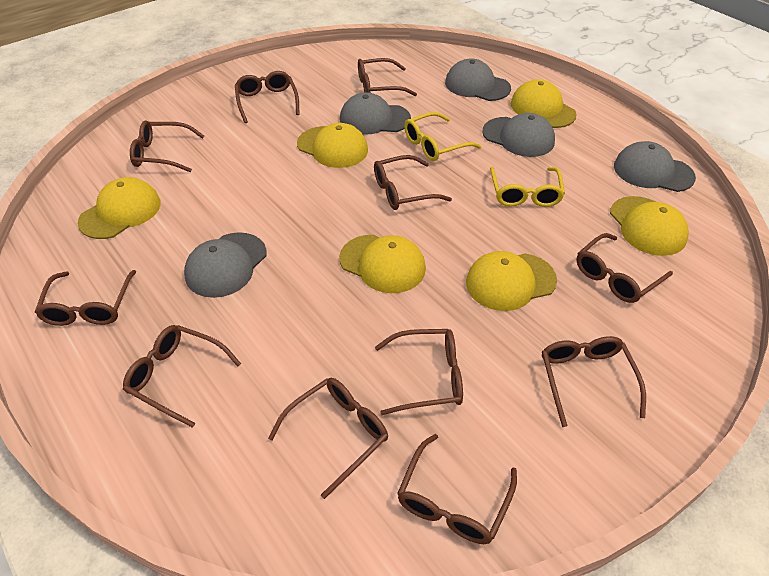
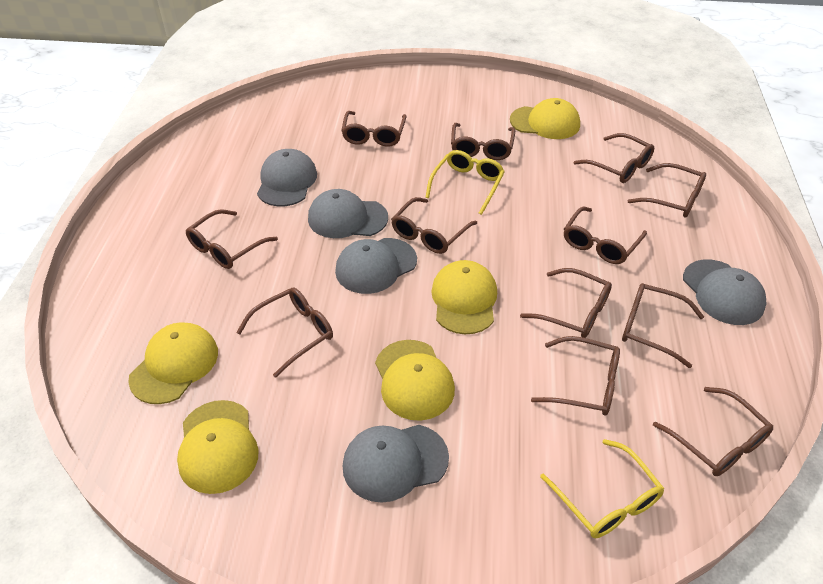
brown glasses: [35,270,136,326] [123,325,241,428] [130,120,204,172] [235,71,300,123] [268,378,388,499] [358,58,417,96] [374,155,452,210] [375,329,463,415] [397,434,517,544] [542,336,646,427] [576,233,673,303] = 11 -> [185,209,278,269] [236,288,333,378] [341,111,407,147] [391,197,477,254] [451,123,515,160] [520,268,612,338] [531,336,620,415] [564,207,647,264] [574,133,654,183] [622,283,704,368] [628,163,706,217] [653,387,773,476] = 12
yellow cap: [78,177,161,239] [297,123,368,168] [339,235,426,293] [466,251,557,311] [510,79,576,128] [610,196,689,256] = 6 -> [128,322,218,404] [177,400,259,494] [375,340,455,421] [431,260,497,334] [510,98,580,139] = 5

